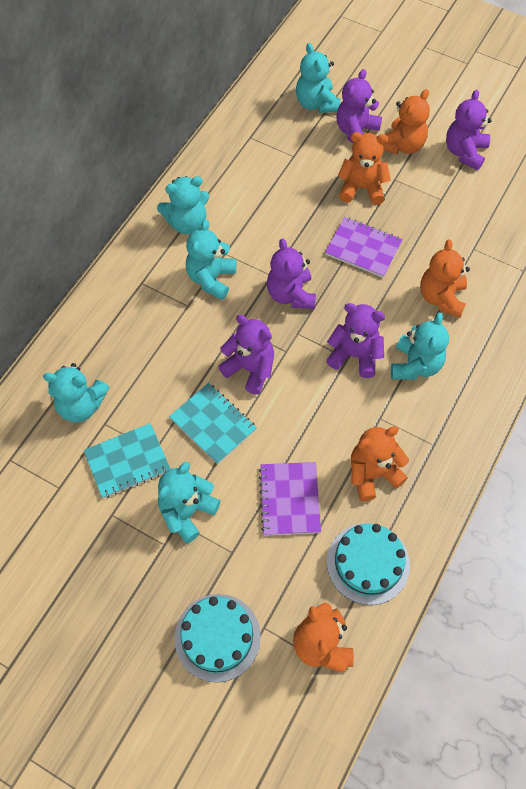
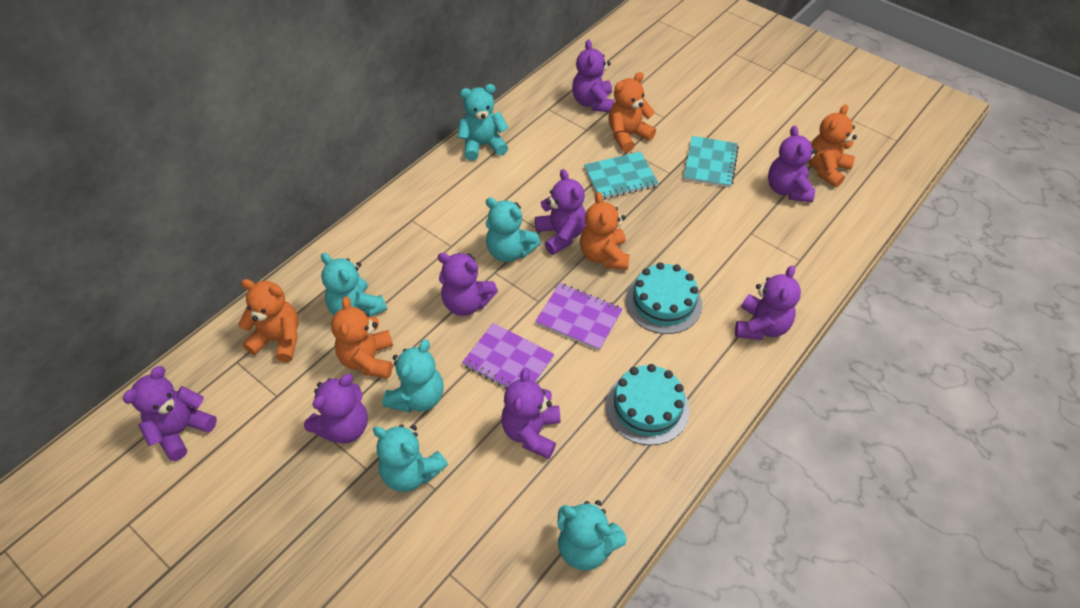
purple teddy bear: [218,315,274,394] [267,239,316,309] [326,303,385,378] [336,69,382,143] [446,90,492,170] = 5 -> [123,366,217,461] [304,374,368,444] [438,253,498,316] [501,368,560,459] [535,169,586,255] [572,40,614,112] [735,266,801,340] [768,126,817,202] = 8

